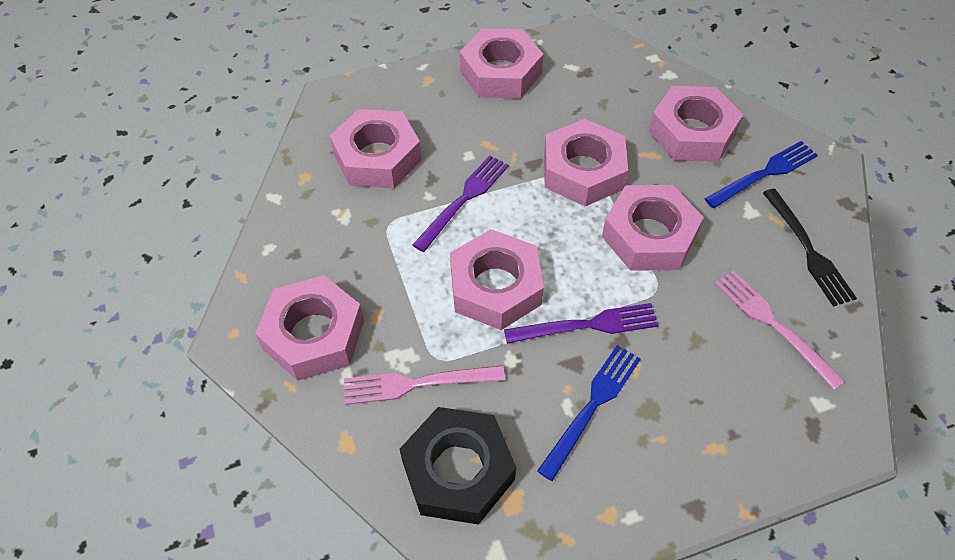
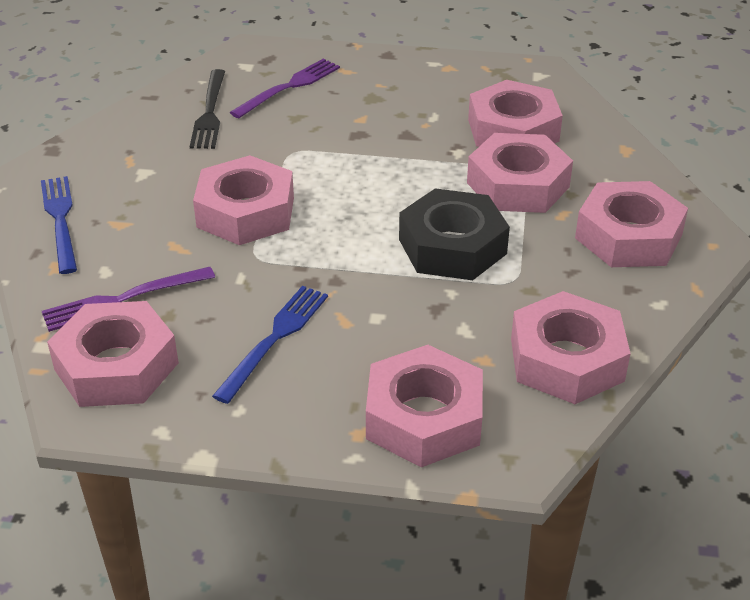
pink fork: [344,365,505,405] [715,270,845,390] = 2 -> none = 0

